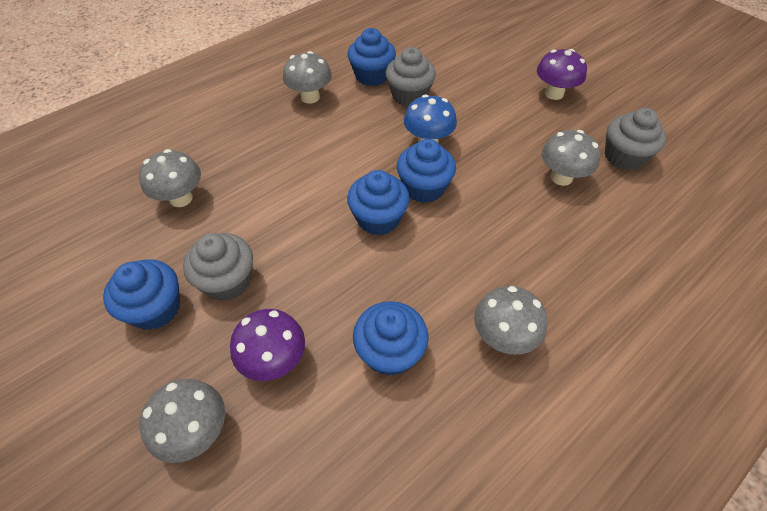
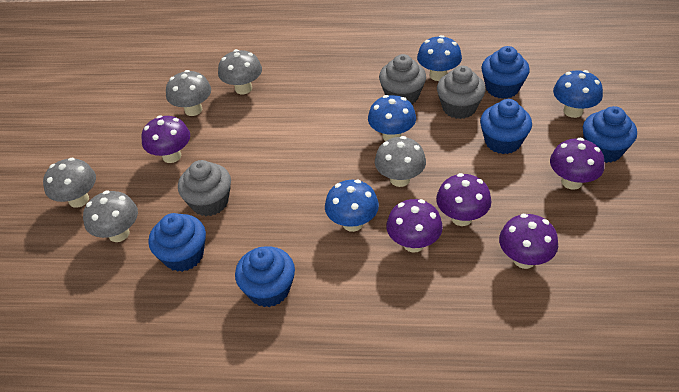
blue mushroom: [404,95,457,142] = 1 -> [325,180,379,232] [368,95,416,141] [417,35,462,81] [553,70,603,118] = 4
purple mushroom: [230,309,305,381] [537,49,587,100] = 2 -> [141,115,190,163] [386,199,443,252] [436,173,491,226] [499,214,558,269] [550,138,605,190] = 5

